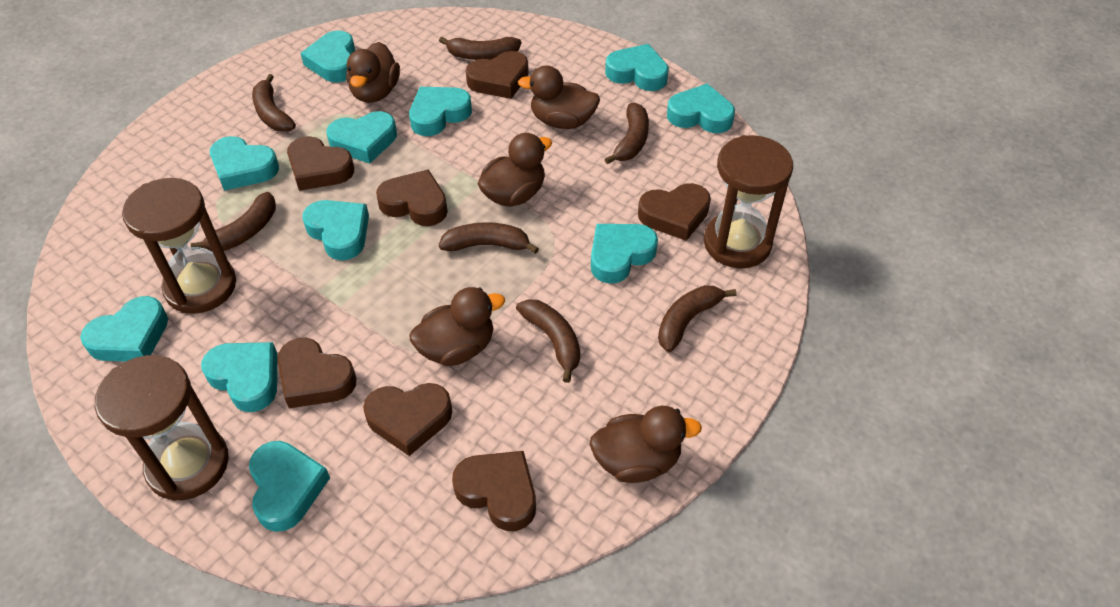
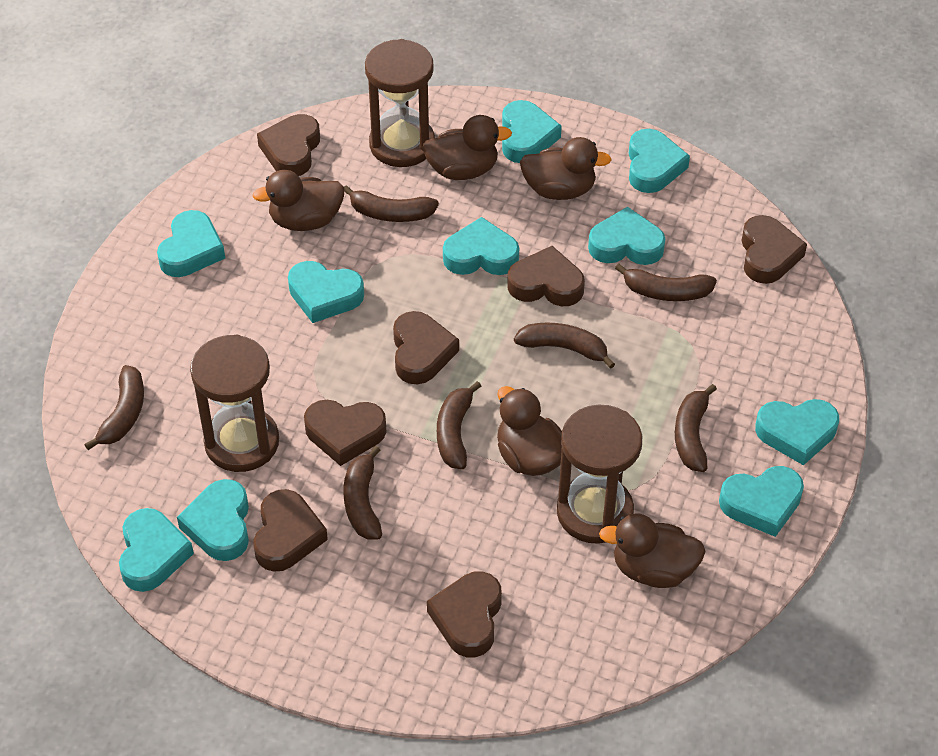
turquoise heart: [80,296,168,361] [201,342,277,412] [210,136,279,191] [249,441,330,532] [301,30,355,82] [302,200,369,260] [326,111,397,164] [409,87,472,136] [591,224,658,284] [605,44,669,91] [667,84,735,133] = 11 -> [119,508,194,592] [157,210,225,277] [177,479,249,561] [288,261,364,323] [443,217,519,275] [502,100,562,163] [588,207,665,265] [629,129,690,193] [719,466,804,537] [755,399,839,465] = 10

